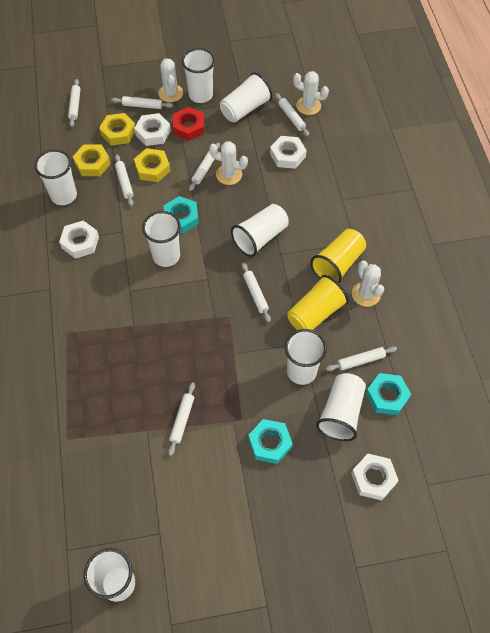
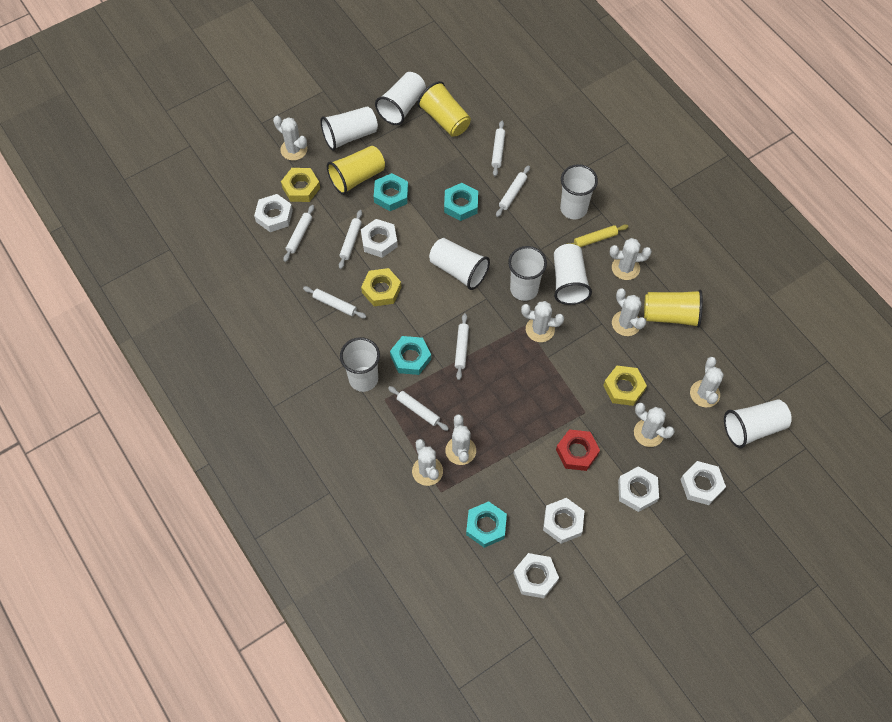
turquoise nut: [164,196,199,233] [248,419,293,464] [366,373,411,415] = 3 -> [374,173,408,211] [390,336,431,375] [444,183,478,221] [466,501,507,548] = 4
white cactus: [159,58,183,102] [209,141,248,185] [293,71,329,115] [352,260,384,307] = 4 -> [273,116,307,161] [412,439,443,486] [445,414,476,465] [521,301,564,342] [610,238,652,280] [612,288,646,336] [634,402,675,447] [690,357,724,407] = 8
white nut: [59,221,99,259] [134,113,171,146] [270,136,307,169] [351,454,399,500] = 4 -> [254,194,293,232] [361,219,398,258] [513,553,559,598] [543,498,585,544] [618,466,659,512] [680,461,726,505] = 6
white rolling pin: [68,79,81,127] [111,96,173,109] [115,154,134,206] [168,382,195,456] [189,142,220,191] [242,262,271,322] [275,93,309,136] [326,346,397,371] = 8 -> [283,205,314,262] [303,286,367,319] [339,210,362,269] [388,386,449,431] [455,313,469,380] [491,121,505,176] [496,166,530,217] = 7
yellow cup: [288,275,349,330] [310,229,366,283] = 2 -> [327,146,385,195] [417,81,471,137] [644,290,703,328] = 3
yellow rolling pin: none = 0 -> [567,224,628,247] = 1

